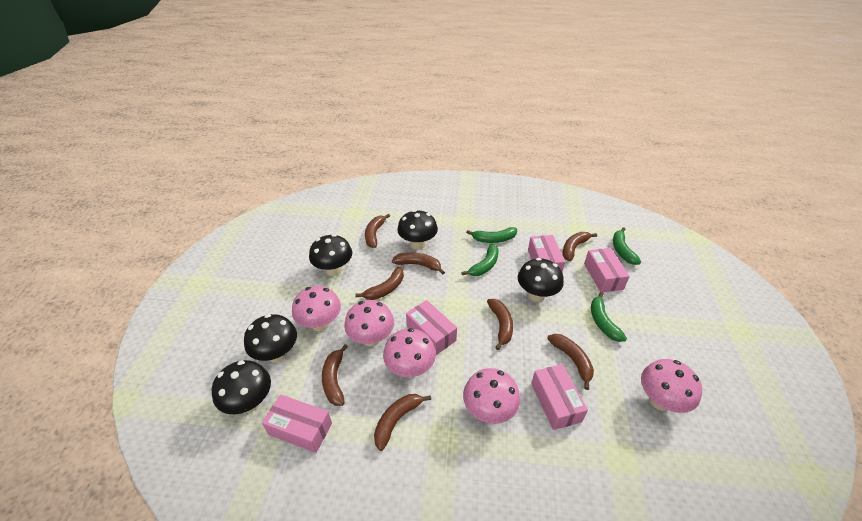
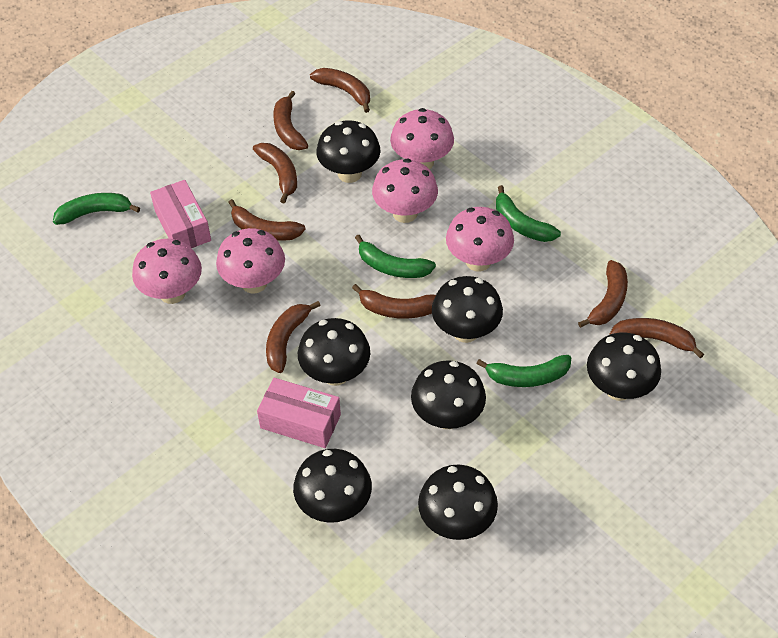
black mushroom: [212,360,271,414] [244,314,297,362] [309,234,352,276] [397,210,438,250] [518,258,564,302] = 5 -> [293,449,372,523] [298,318,370,386] [316,120,380,183] [411,360,486,429] [418,465,498,540] [432,276,503,343] [587,333,661,401] = 7
pink box: [262,394,332,453] [406,300,457,355] [528,235,565,272] [531,364,588,430] [584,248,630,292] = 5 -> [150,180,211,248] [257,378,341,448] = 2

